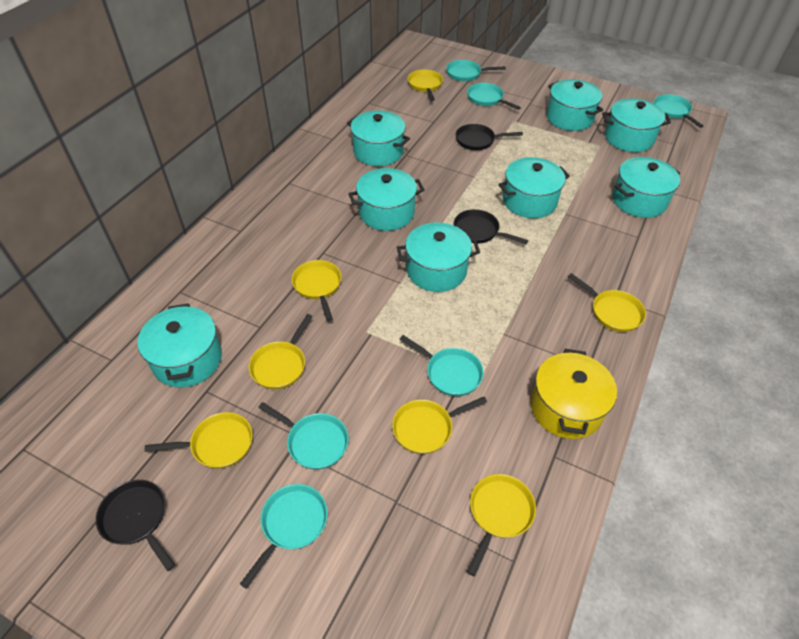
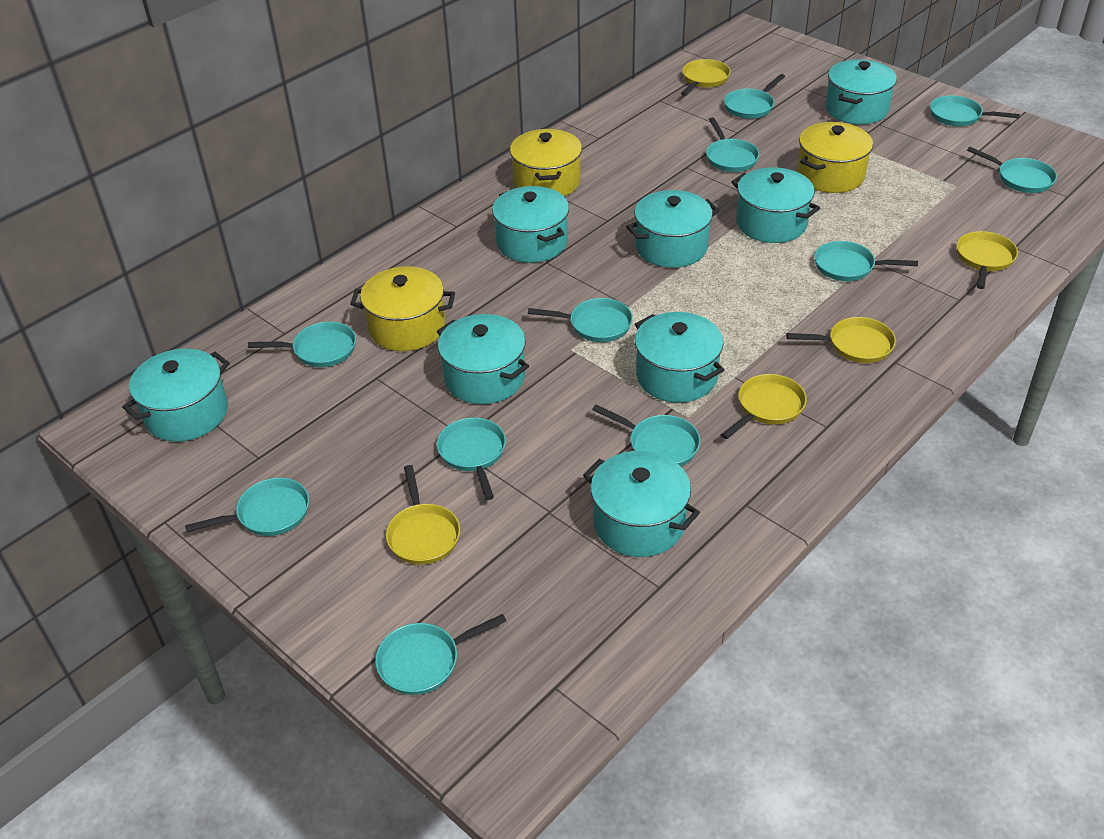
black pan: [96,480,175,571] [454,209,528,244] [456,124,523,150] = 3 -> none = 0
turquoise pan: [240,484,328,589] [258,402,349,470] [400,335,484,396] [446,60,506,81] [467,83,521,110] [654,94,704,128] = 6 -> [185,478,309,536] [248,322,356,367] [375,614,506,695] [437,418,506,500] [528,298,633,342] [592,404,700,466] [706,117,759,172] [724,74,785,119] [815,241,918,281] [930,95,1020,126] [967,147,1057,193] = 11
yellow pan: [145,412,253,469] [249,314,313,389] [291,260,341,321] [392,397,487,454] [407,69,443,101] [467,474,536,576] [568,273,646,332] = 7 -> [386,465,460,565] [681,59,731,96] [721,374,807,439] [786,317,896,363] [957,231,1018,289] = 5
yellow pot: [531,349,617,439] = 1 -> [350,266,455,351] [510,129,582,196] [797,122,873,193] = 3

